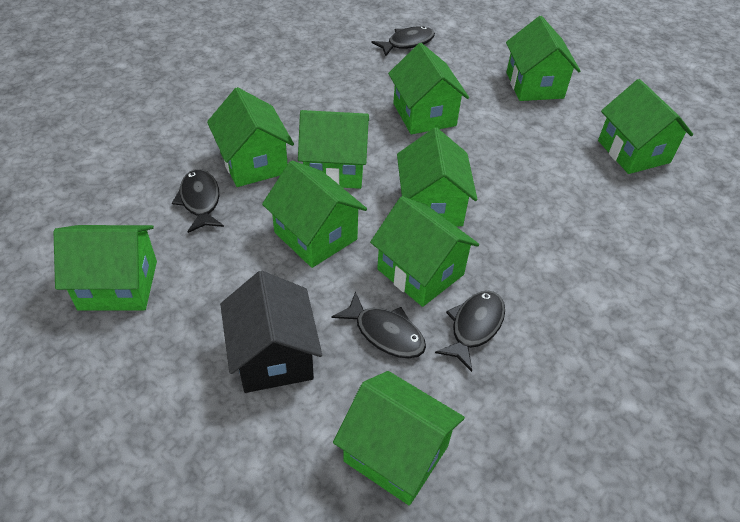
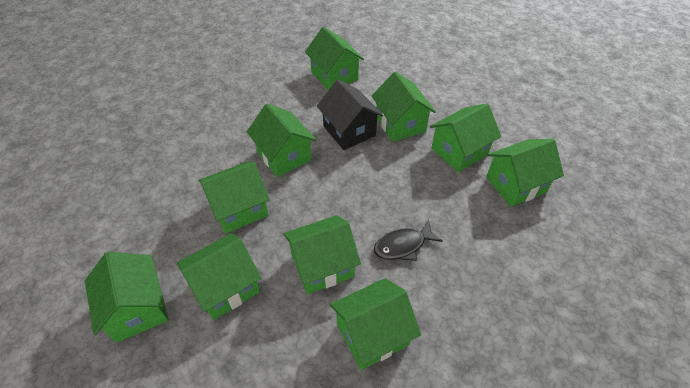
black fish: [172,169,224,233] [332,292,426,359] [371,26,435,56] [435,291,505,372] = 4 -> [374,220,443,261] = 1

